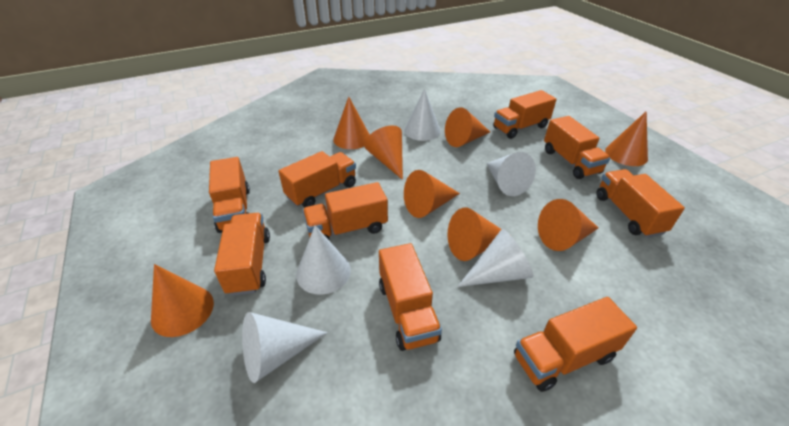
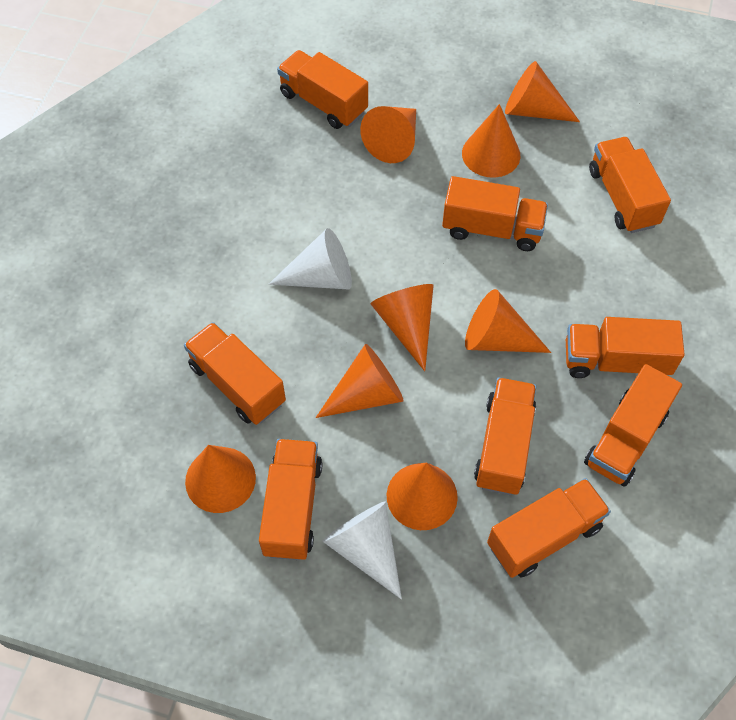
white cone: [242,312,328,383] [296,225,351,295] [404,89,441,141] [457,229,533,287] [486,152,536,196] = 5 -> [269,228,352,290] [322,501,402,599] = 2

